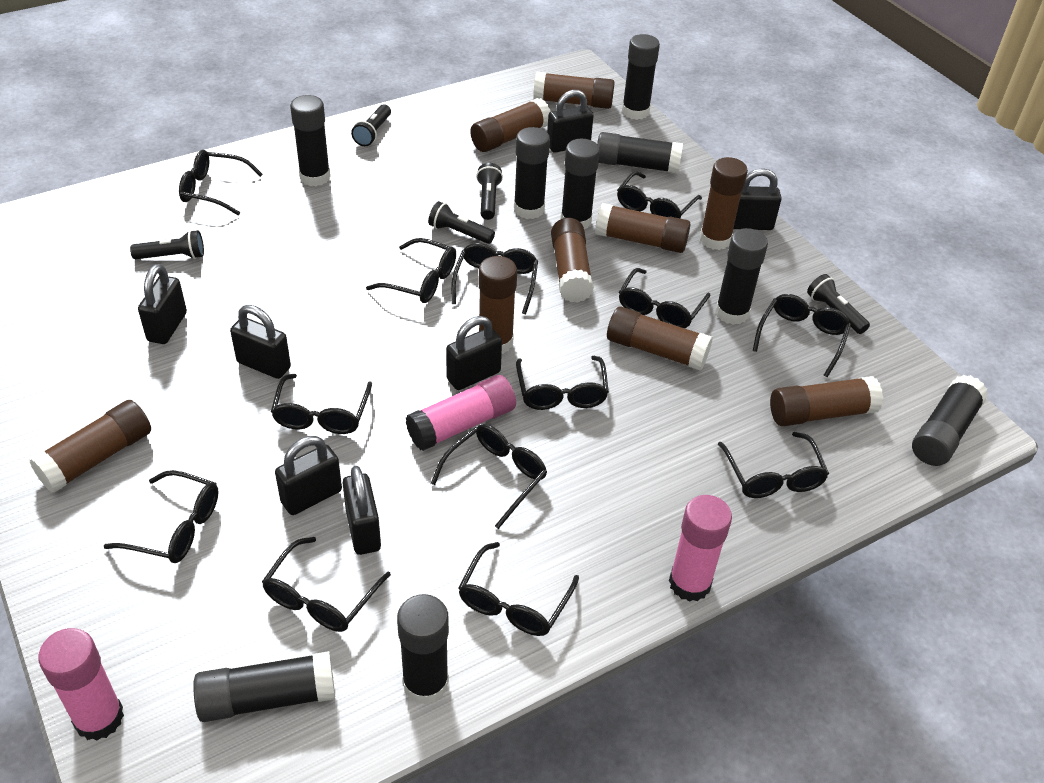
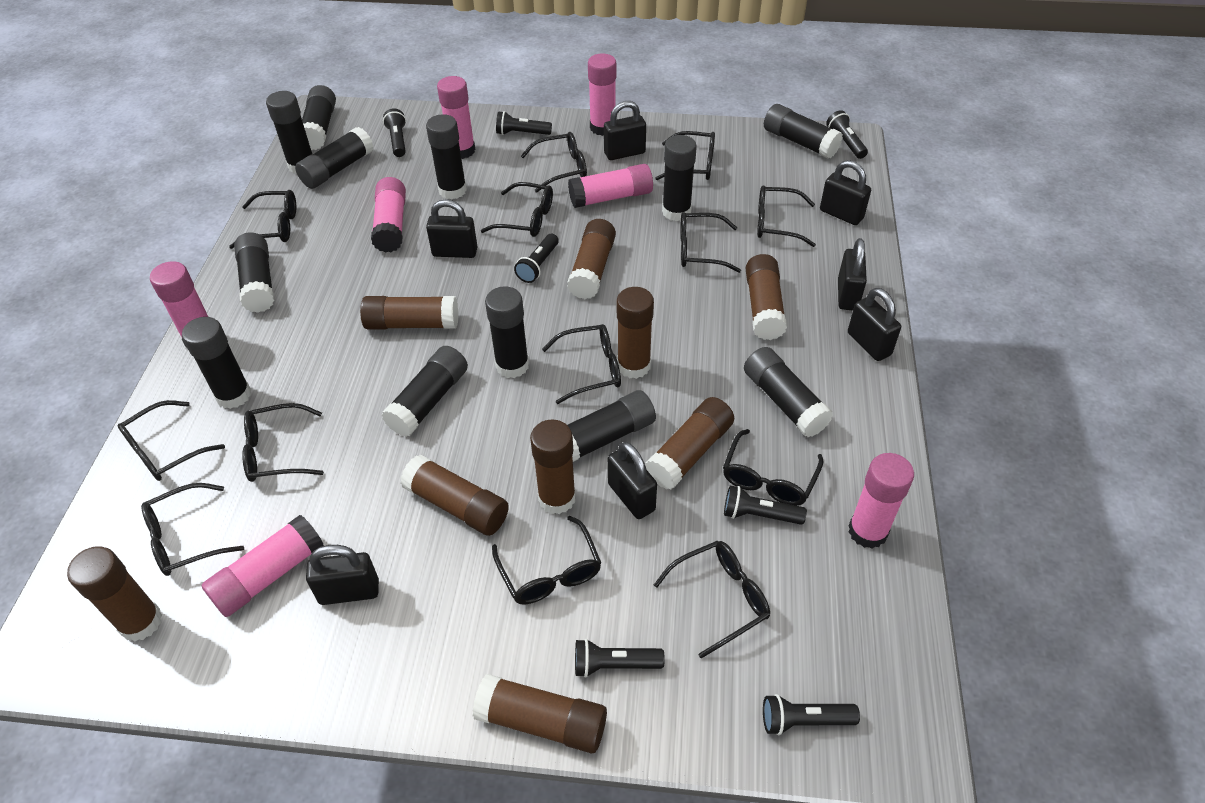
black flashlight: [130,230,204,259] [351,104,391,146] [428,201,495,244] [476,163,503,220] [807,274,870,334] = 5 -> [383,109,406,157] [496,111,552,135] [514,234,559,283] [575,639,665,678] [724,486,807,525] [763,694,860,735] [826,110,868,159] = 7
black glue stick: [193,651,335,722] [290,95,331,186] [397,594,449,705] [514,127,550,219] [561,139,600,229] [597,132,683,173] [622,34,660,120] [715,228,768,325] [912,375,988,466] = 9 -> [182,317,251,409] [234,232,274,313] [266,91,312,173] [295,127,374,189] [302,85,336,150] [381,346,468,437] [426,114,467,199] [485,286,529,378] [567,390,656,462] [662,135,697,221] [744,347,833,437] [764,104,843,159] = 12
pink glue stick: [38,628,124,741] [406,375,516,451] [669,495,732,602] = 3 -> [150,261,208,348] [201,515,324,617] [371,177,406,253] [437,76,476,159] [568,164,653,208] [588,53,616,136] [848,453,914,549] = 7

